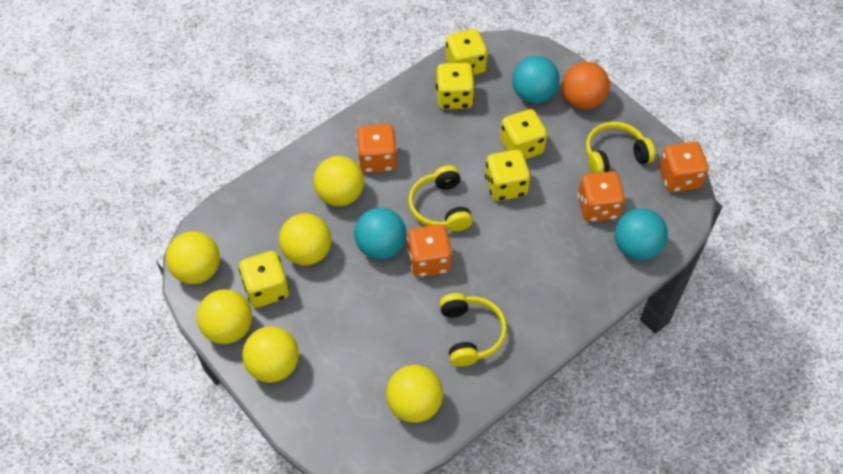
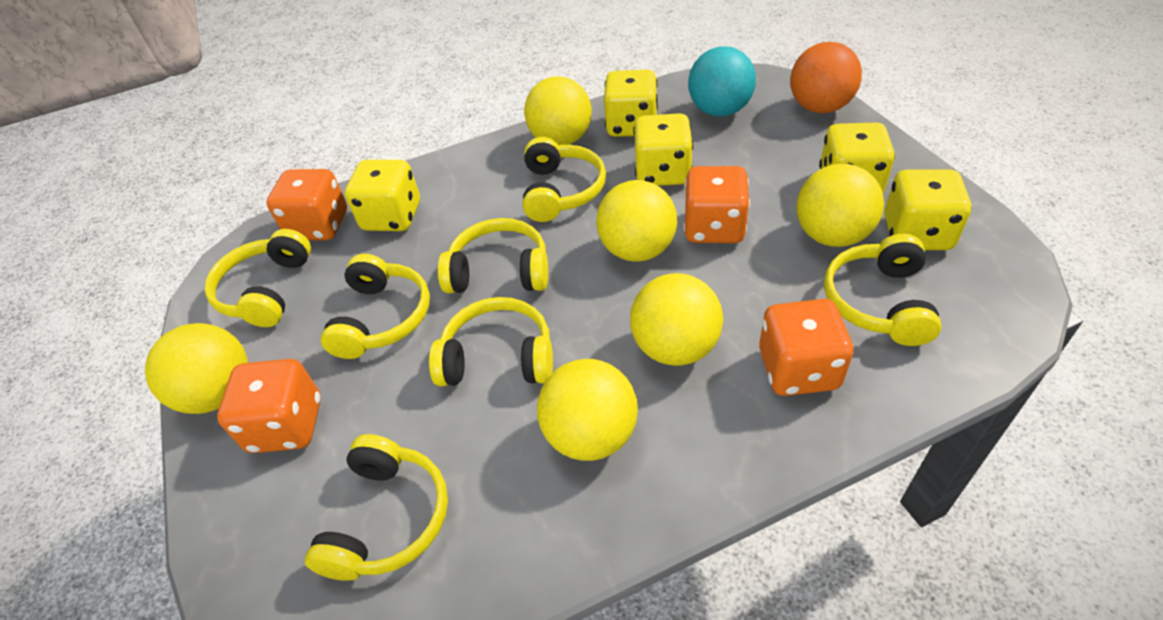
turquoise ball: [354,208,406,260] [512,56,560,103] [615,208,668,260] = 3 -> [688,46,756,116] = 1
yellow headphones: [408,165,473,231] [439,293,507,367] [586,122,656,173] = 3 -> [205,229,311,327] [305,434,448,581] [321,254,430,359] [429,297,553,386] [438,218,549,293] [523,137,606,222] [824,234,942,346] = 7

